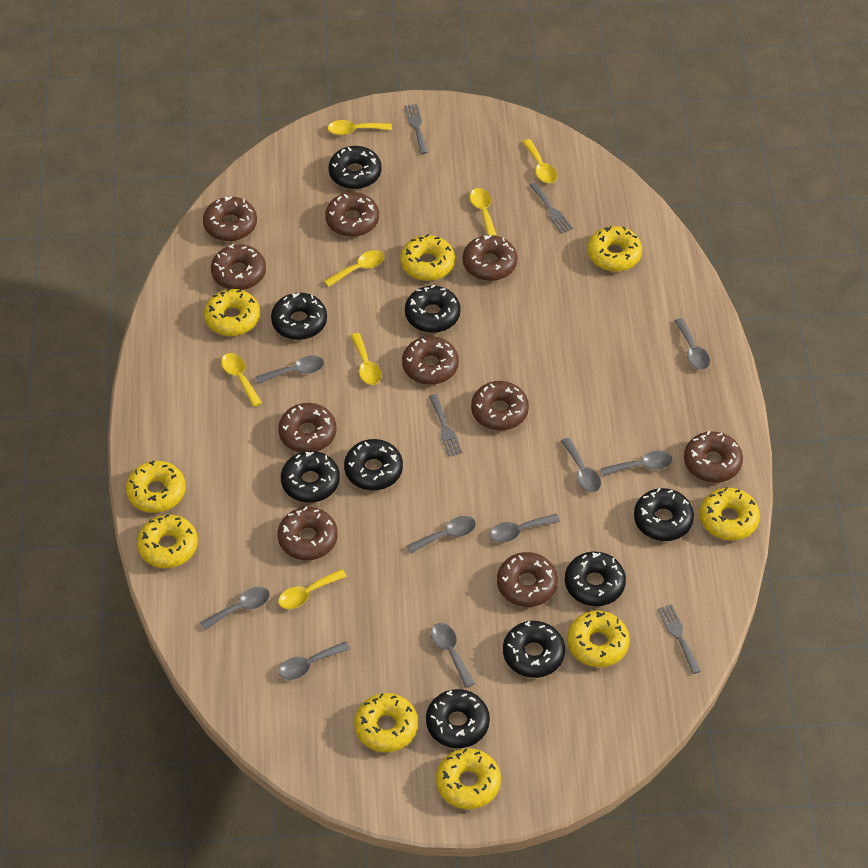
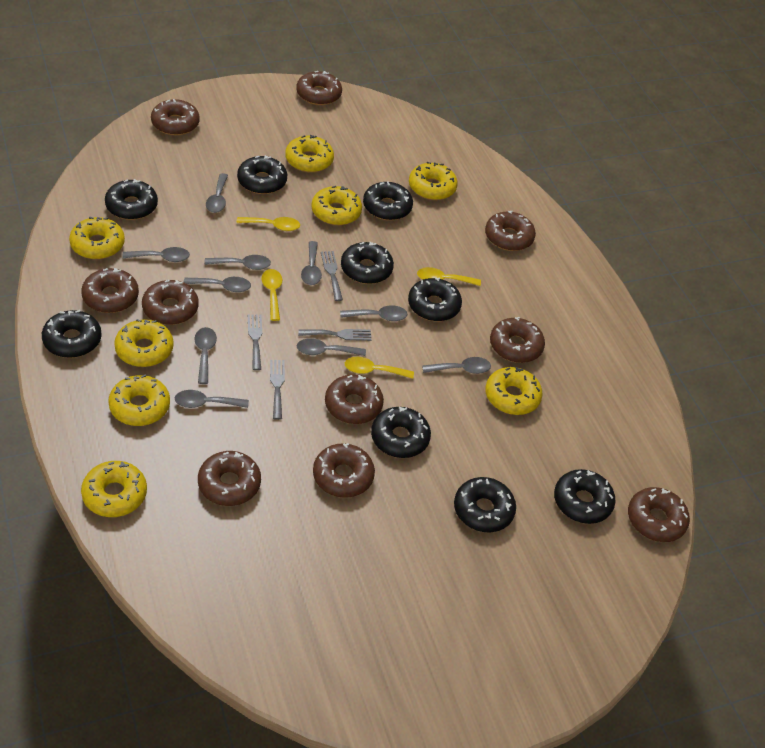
grey spoon: [200,587,270,630] [255,356,324,384] [279,641,350,680] [407,516,476,553] [431,623,475,688] [489,514,560,542] [561,438,601,492] [601,451,672,476] [674,318,710,370] = 9 -> [122,247,190,262] [175,390,249,408] [184,277,251,292] [194,327,217,384] [204,255,271,270] [206,173,228,213] [297,338,366,356] [301,241,322,285] [340,305,407,321] [422,357,491,374] = 10
yellow donut: [126,460,186,513] [137,514,198,568] [204,288,260,336] [354,693,418,752] [400,234,455,281] [436,748,501,809] [567,611,630,667] [587,226,642,272] [700,487,760,540] = 9 -> [69,217,125,259] [81,461,147,517] [108,375,170,426] [114,319,174,367] [285,135,334,173] [312,186,362,225] [409,161,458,200] [485,367,543,415] = 8
yellow spoon: [221,353,262,407] [278,569,347,609] [324,250,384,287] [328,120,392,135] [351,333,382,385] [470,188,497,236] [523,139,557,183] = 7 -> [236,217,300,231] [261,269,282,321] [345,357,414,379] [417,267,481,286] = 4

